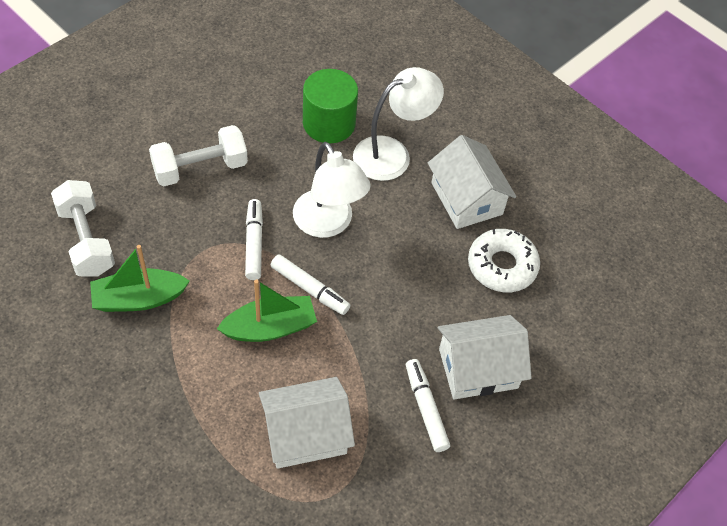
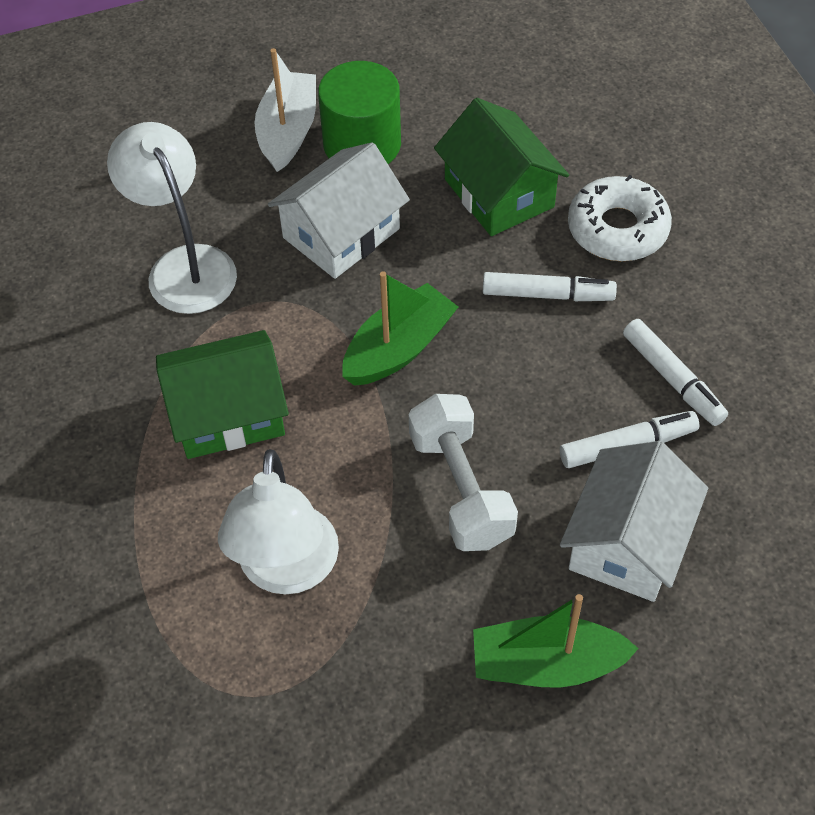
green house: none = 0 -> [156,330,289,459] [434,98,569,236] = 2
white boat: none = 0 -> [255,48,316,172] = 1
white dumbbell: [51,180,115,277] [149,125,248,186] = 2 -> [409,394,518,551] = 1
white house: [259,377,355,469] [428,135,516,229] [438,315,532,399] = 3 -> [268,142,410,279] [560,441,708,602] = 2

